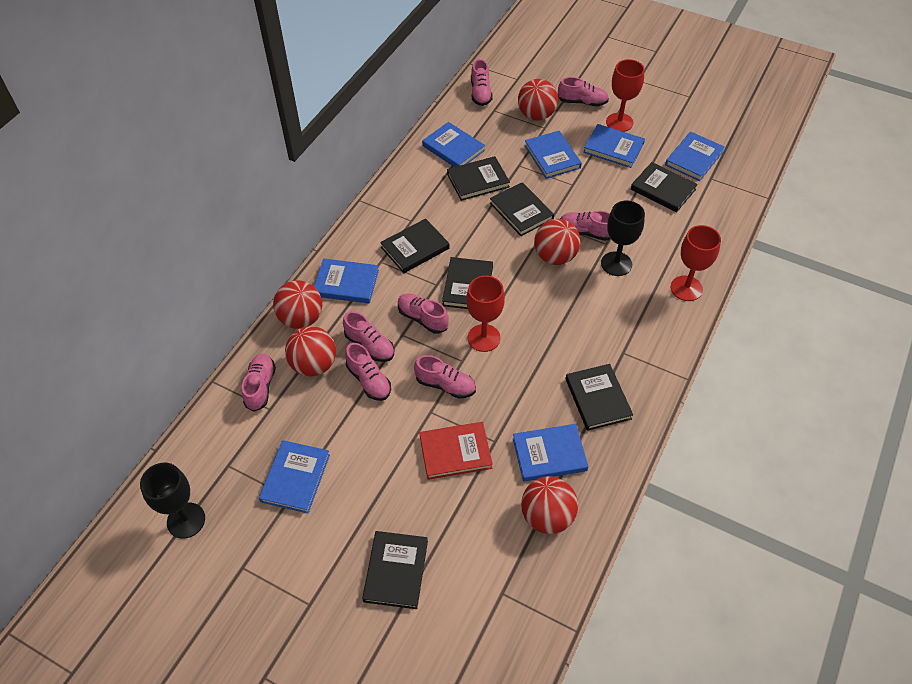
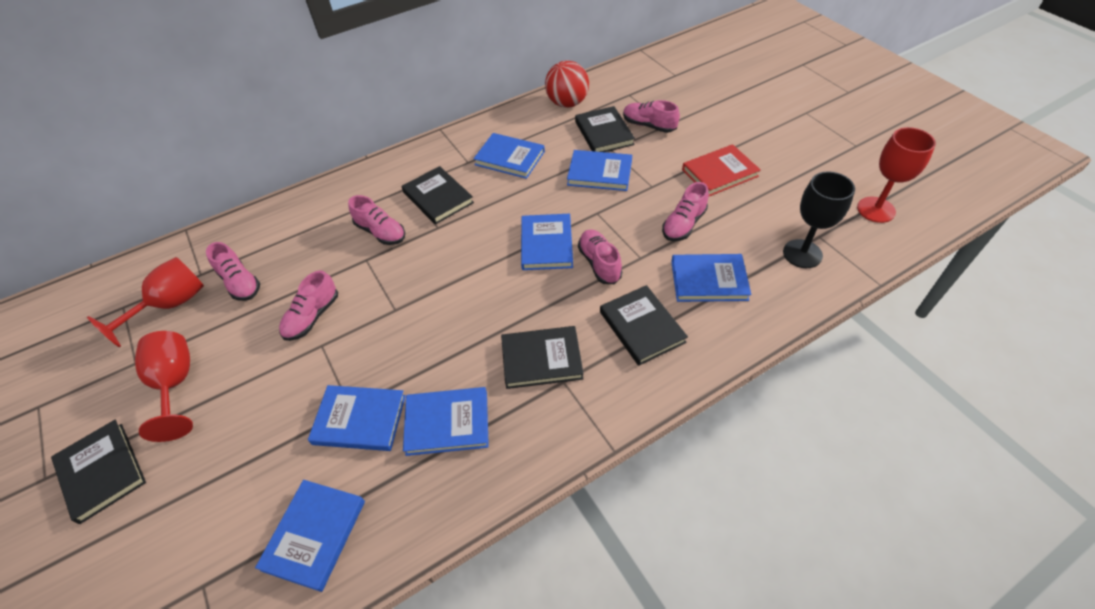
black book: [362,531,428,609] [380,218,449,273] [442,257,493,309] [447,156,510,201] [490,182,554,236] [566,364,633,431] [631,162,698,213] = 7 -> [51,420,146,524] [402,166,474,225] [501,326,584,389] [575,106,635,152] [600,285,688,366] = 5
black goblet: [140,463,205,539] [601,201,645,276] = 2 -> [783,171,855,268] = 1
pink shoe: [242,354,276,411] [343,311,394,362] [345,343,391,401] [398,293,449,334] [414,355,476,399] [471,59,493,106] [558,77,609,106] [560,211,611,241] = 8 -> [206,242,260,301] [279,270,338,341] [348,195,405,245] [578,229,622,284] [623,100,680,133] [662,182,709,241] = 6
red ball: [273,280,322,329] [285,326,336,377] [518,79,558,121] [521,476,578,534] [534,219,581,265] = 5 -> [545,61,589,108] = 1

